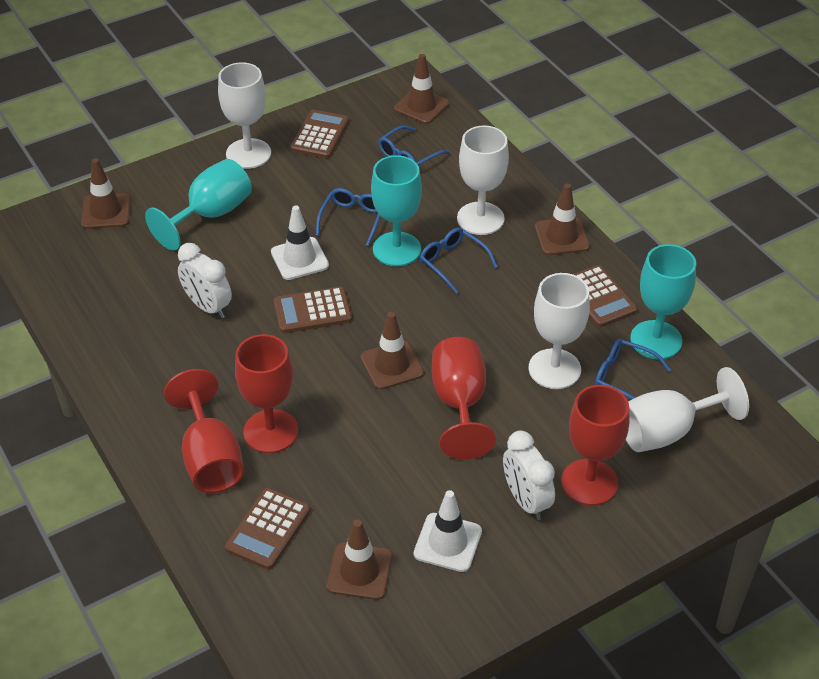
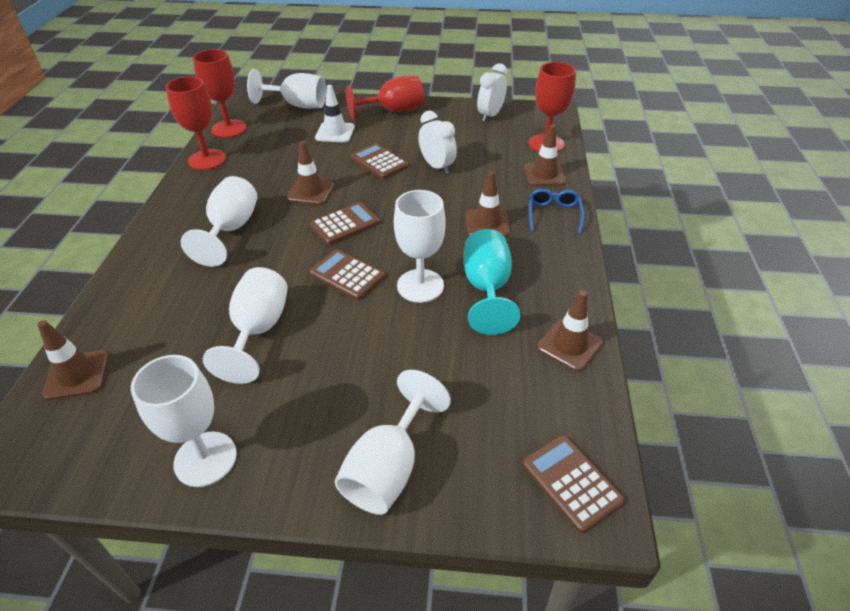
blue glasses: [316,188,381,246] [378,125,450,165] [420,227,498,294] [595,339,671,399] = 4 -> [529,189,584,234] = 1
turquoise goblet: [145,159,252,251] [371,155,422,266] [630,244,696,359] = 3 -> [463,229,520,335] = 1
white goblet: [218,62,271,169] [457,126,509,235] [529,273,590,389] [626,367,749,452] = 4 -> [131,355,237,487] [180,176,257,267] [203,267,288,384] [247,69,326,108] [335,370,451,515] [394,190,446,303] = 6
white traffic cone: [271,205,329,280] [414,490,482,572] = 2 -> [315,85,355,143] = 1

